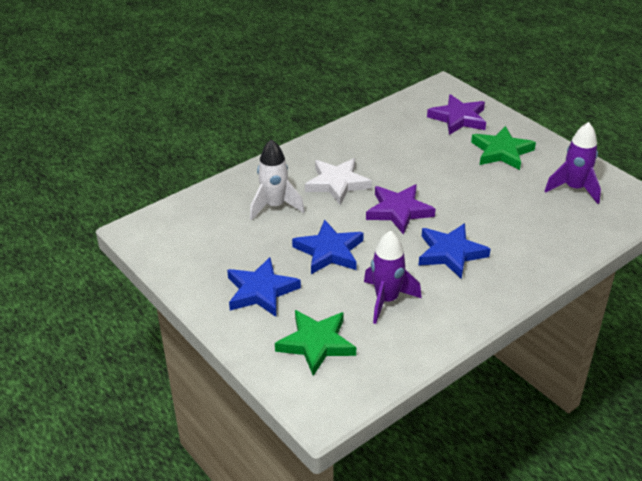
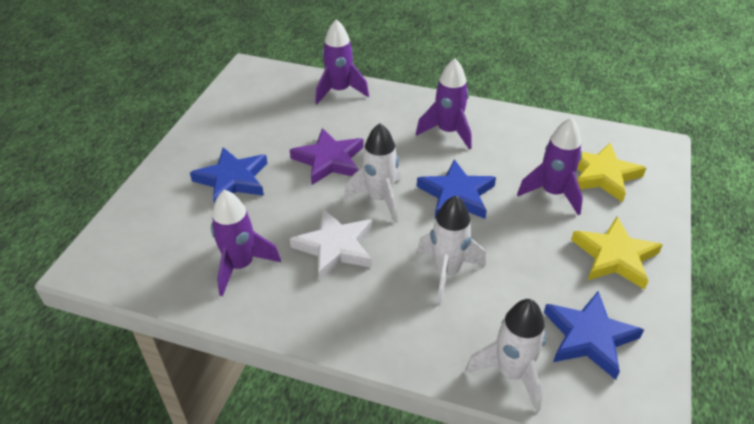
green star: [275,310,356,376] [471,126,536,170] = 2 -> none = 0
purple rocket: [364,230,422,324] [545,122,601,204] = 2 -> [211,190,281,296] [315,19,369,104] [416,58,472,150] [517,118,583,215] = 4
purple star: [366,185,435,235] [427,94,486,135] = 2 -> [290,128,364,185] = 1
white rocket: [250,139,305,221] = 1 -> [344,123,401,223] [417,195,486,303] [466,299,546,412] = 3
yellow star: none = 0 -> [571,217,663,290] [577,142,646,202] = 2

